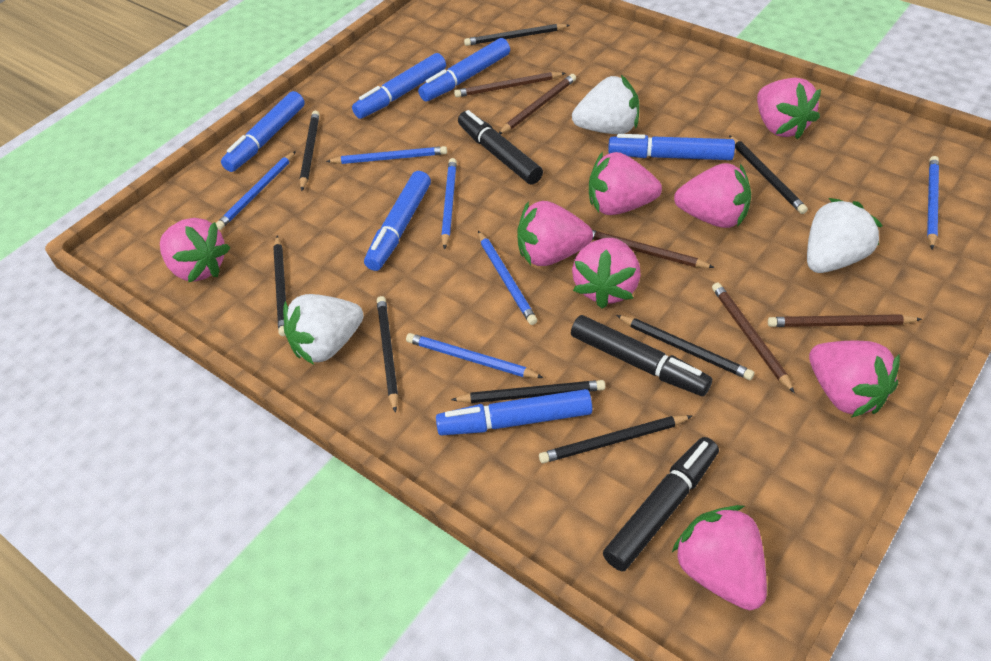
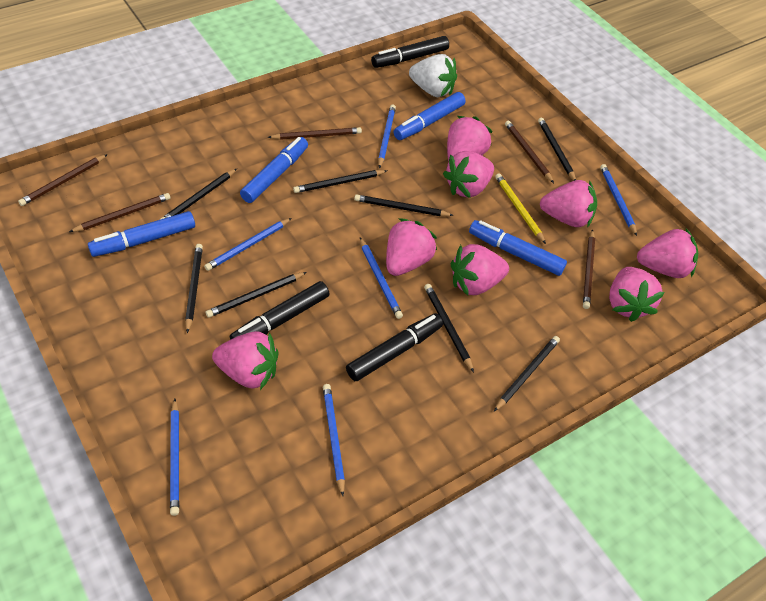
blue marker: [221,91,305,172] [352,53,446,119] [364,171,431,271] [418,38,510,102] [436,389,592,436] [608,134,735,160] = 6 -> [88,211,195,257] [240,137,308,203] [393,92,465,140] [469,220,567,276] = 4
white strawberry: [283,294,364,365] [572,75,639,134] [807,198,882,273] = 3 -> [409,54,457,97] = 1
yellow pencil: none = 0 -> [495,174,546,244] = 1

